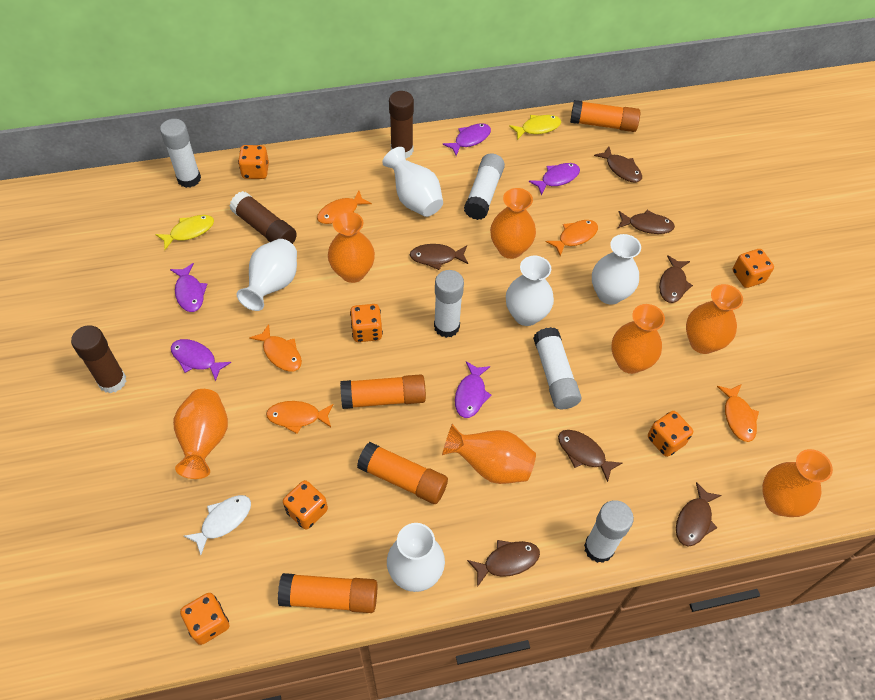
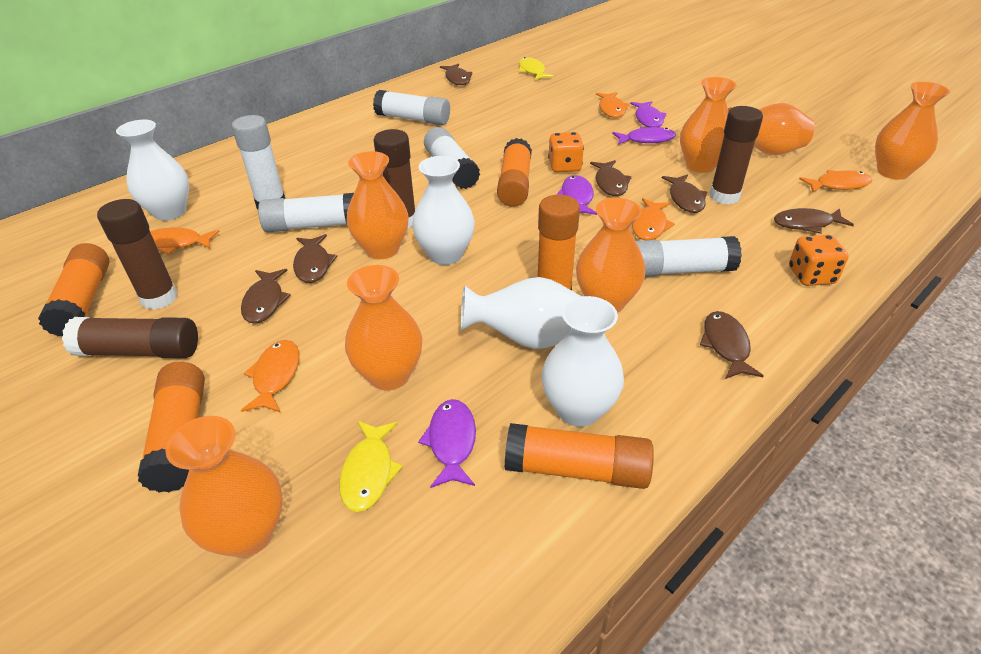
brown glue stick: [71,325,126,394] [230,191,297,244] [389,91,414,159] = 3 -> [62,317,198,358] [97,199,178,310] [373,129,416,229] [709,106,763,204] = 4
orange dice: [180,593,230,645] [238,145,269,179] [283,480,328,530] [350,304,383,342] [648,411,693,457] [733,249,774,288] = 6 -> [548,132,584,172] [789,235,849,286] = 2
orange glue stick: [278,573,378,613] [340,374,426,409] [357,442,448,504] [570,100,640,132] = 4 -> [38,243,110,336] [138,362,205,492] [497,138,532,207] [505,423,654,489] [538,195,580,291] = 5
purple fish: [170,263,207,312] [171,339,231,381] [443,123,491,156] [455,361,492,418] [529,163,580,195] = 5 -> [418,399,476,488] [556,175,597,215] [612,127,676,145] [630,101,667,127] = 4
white fish: [184,495,251,556] = 1 -> none = 0
white vase: [236,239,297,311] [382,147,443,217] [387,523,445,592] [506,256,554,326] [592,234,641,305] = 5 -> [116,120,189,221] [412,156,475,265] [461,277,582,349] [542,296,624,427] = 4

